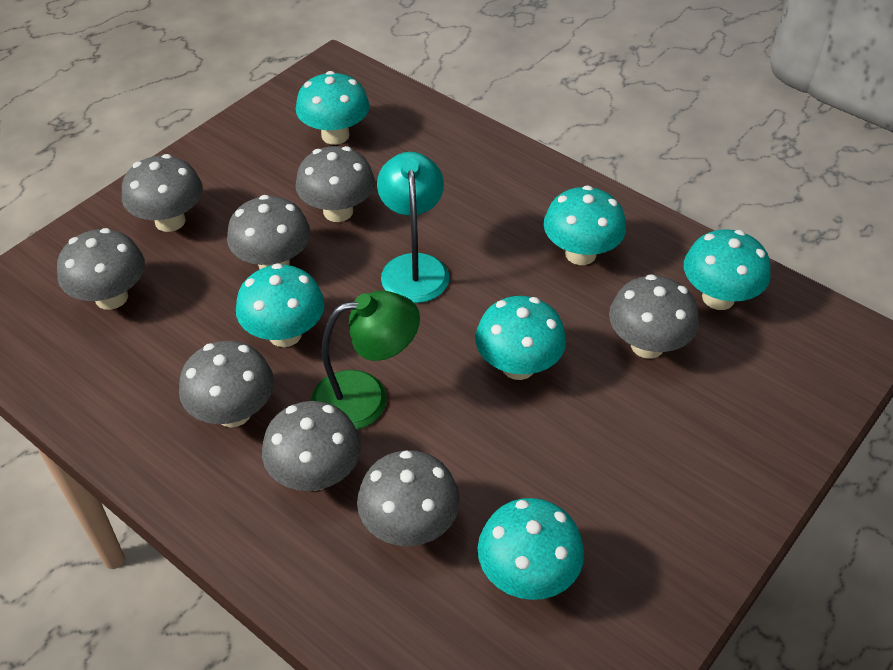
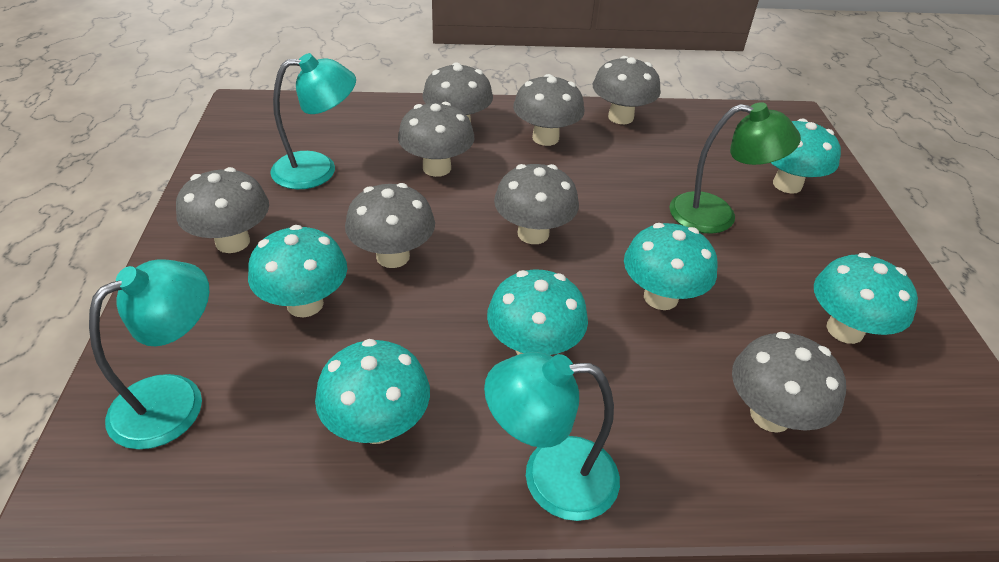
turquoise lamp: [377,152,449,303] = 1 -> [89,259,209,449] [270,53,356,189] [484,352,620,521] = 3

